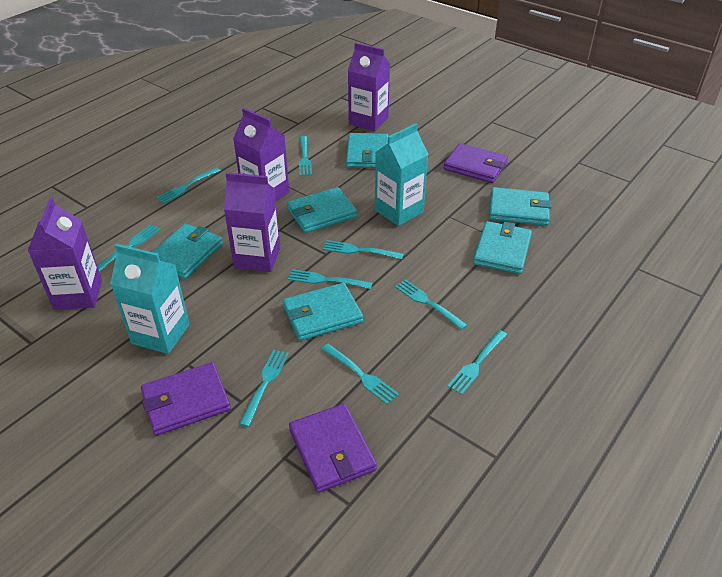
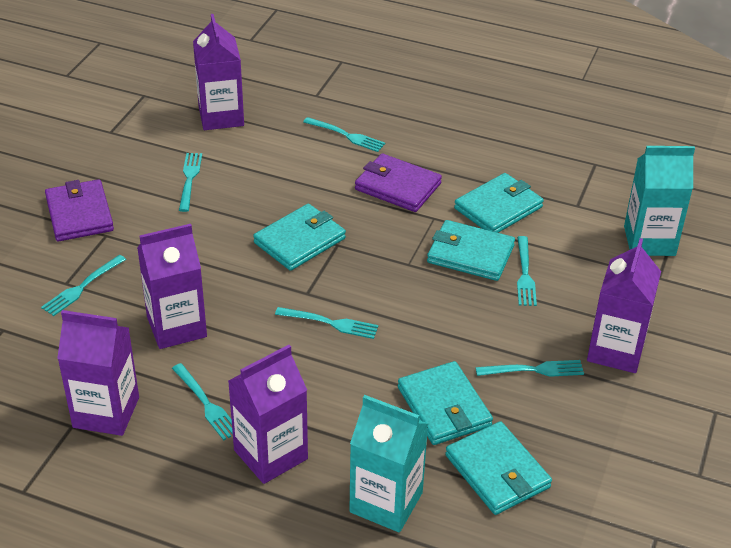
purple carton: [28,198,102,310] [224,172,281,272] [233,108,289,201] [348,43,390,131] = 4 -> [57,310,139,436] [137,224,207,349] [193,14,244,130] [228,345,308,484] [587,238,661,373] = 5
purple wallet: [141,362,231,436] [289,404,377,493] [444,143,508,183] = 3 -> [45,179,114,241] [355,153,442,212] = 2
turquoise fork: [97,225,160,272] [157,167,221,204] [239,350,289,427] [288,269,372,289] [299,136,312,176] [322,344,399,405] [323,240,404,259] [395,279,467,330] [447,330,507,395] = 9 -> [41,255,126,316] [172,363,233,440] [179,153,202,212] [275,307,378,339] [303,117,385,152] [476,360,584,377] [517,236,537,306] = 7
turquoise wallet: [152,224,223,279] [283,283,363,341] [287,187,357,233] [346,133,389,168] [473,221,532,274] [489,187,551,226] = 6 -> [253,204,346,271] [398,361,493,445] [427,220,515,281] [445,421,552,515] [454,173,544,233] = 5

